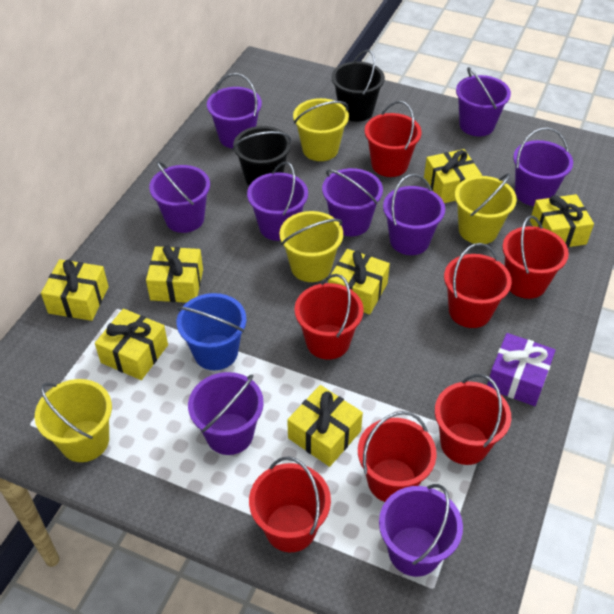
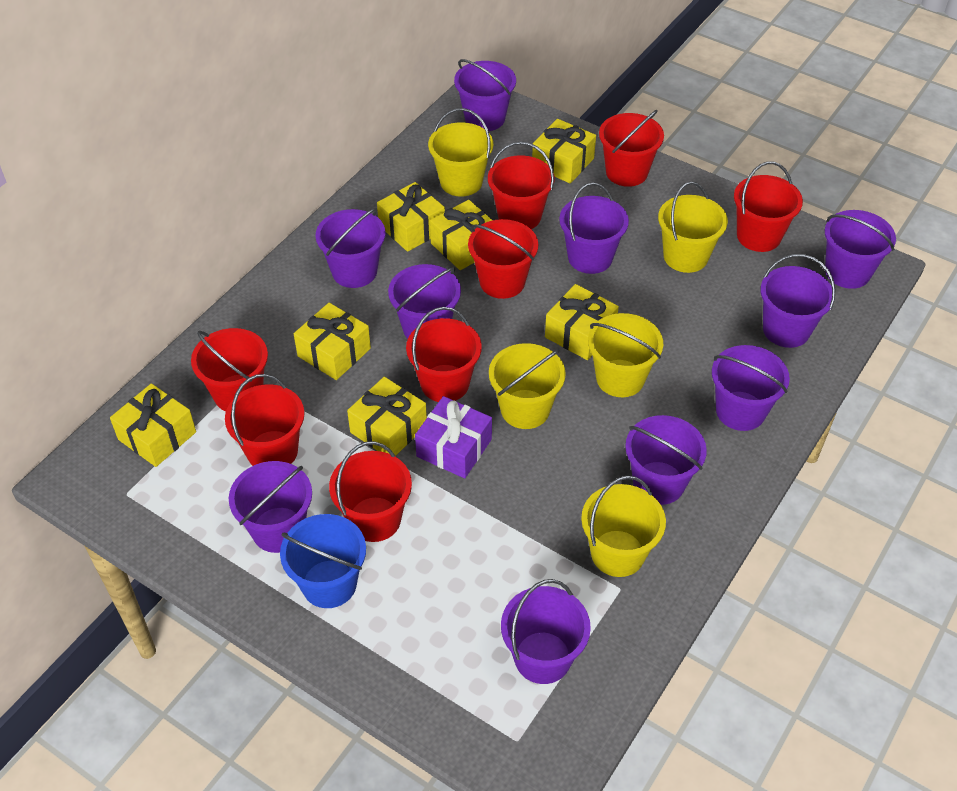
black bucket: [233,126,292,186] [332,50,385,122] = 2 -> none = 0
purple bucket: [149,161,210,233] [188,372,264,455] [207,73,262,149] [247,162,308,241] [322,168,383,236] [379,484,463,577] [383,174,445,255] [456,67,511,136] [513,127,573,206] = 9 -> [229,461,312,553] [315,208,385,288] [388,264,461,339] [454,59,516,131] [501,579,591,684] [559,182,629,274] [625,415,707,505] [712,345,790,431] [760,254,836,348] [825,210,896,289] = 10
red bucket: [249,456,331,552] [295,274,364,360] [358,411,437,502] [365,101,422,177] [435,374,511,465] [444,243,512,328] [502,216,569,299] = 7 -> [191,328,268,411] [225,374,304,466] [329,441,412,542] [406,307,482,402] [468,219,538,299] [488,141,555,229] [599,110,664,187] [734,162,803,252] = 8
yellow bucket: [35,379,112,462] [280,211,343,282] [293,98,349,161] [455,173,517,244] = 4 -> [428,108,493,197] [489,343,566,429] [581,476,666,577] [588,313,663,397] [658,182,728,273] = 5

